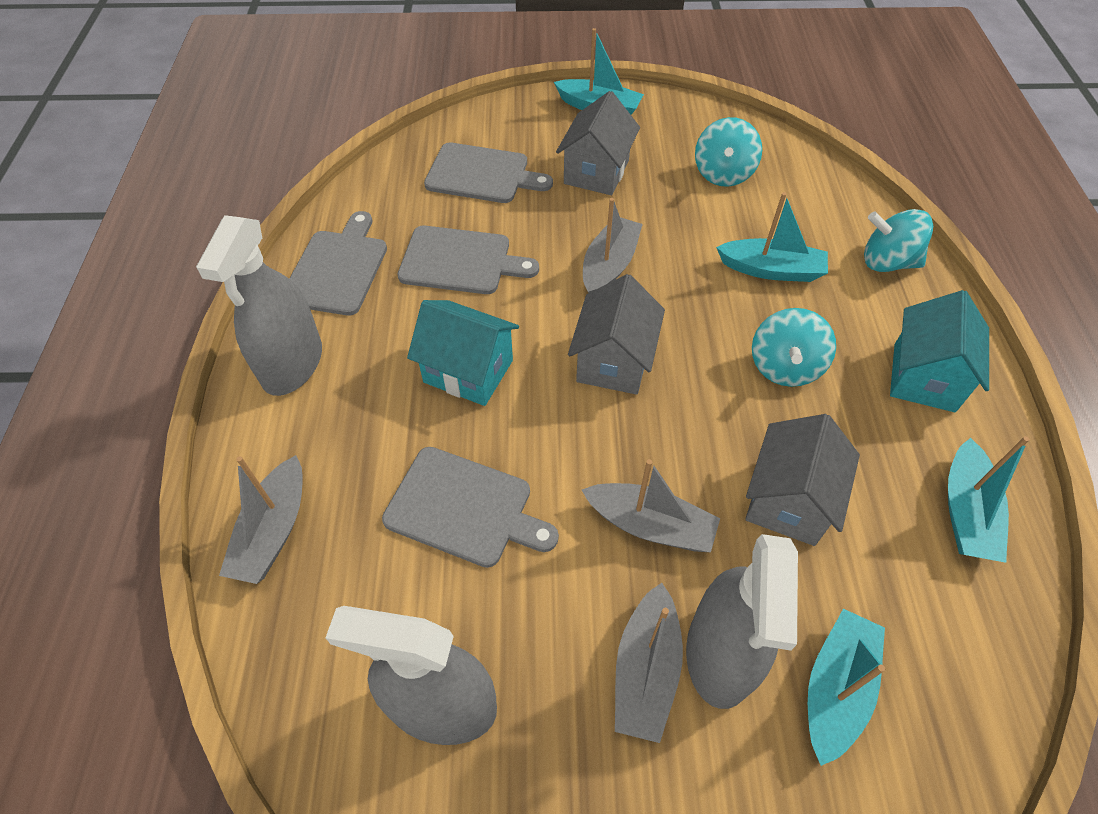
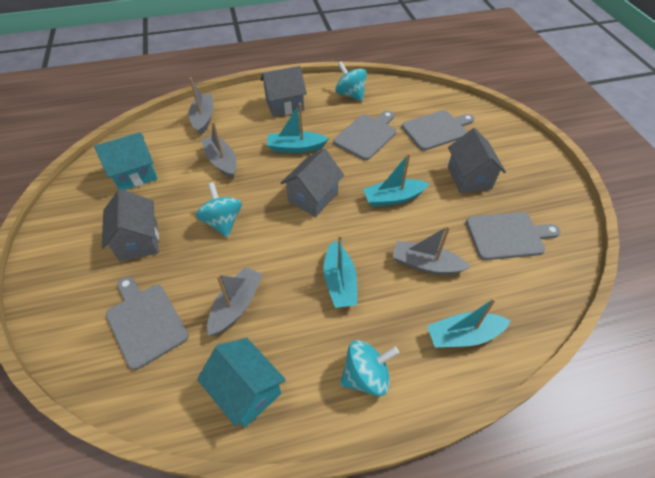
grey house: [556,91,640,195] [568,274,665,395] [745,414,860,546] = 3 -> [102,189,159,261] [260,66,307,117] [281,149,344,217] [448,128,506,193] = 4
grey spray bottle: [196,215,322,396] [326,606,497,745] [686,534,798,709] = 3 -> none = 0

